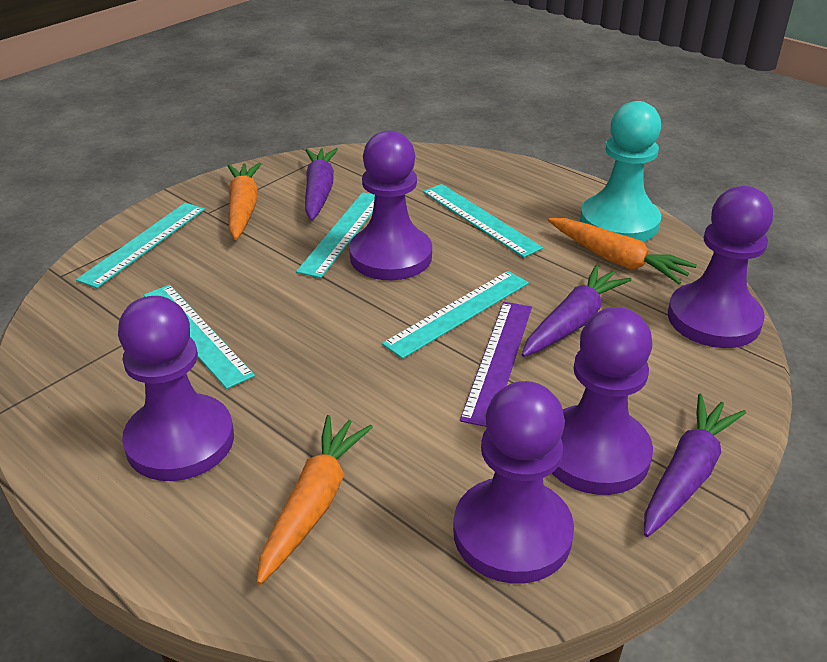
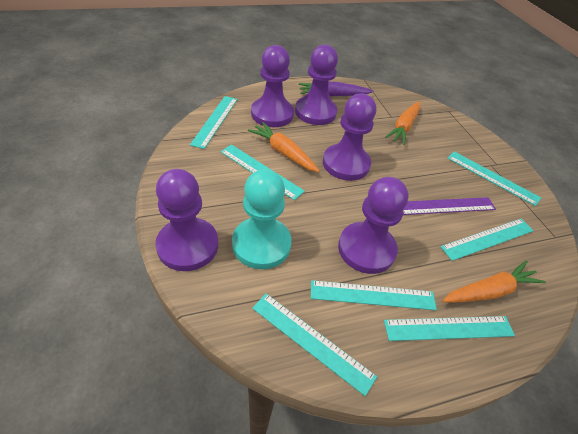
purple carrot: [305,148,338,221] [522,265,631,357] [644,393,746,537] = 3 -> [299,82,373,96] = 1
turquoise ruler: [76,203,205,288] [144,285,255,389] [296,192,375,278] [382,271,529,359] [423,184,543,258] = 5 -> [190,96,238,149] [220,144,305,200] [252,294,377,396] [311,280,437,310] [384,316,515,341] [440,219,534,261] [448,151,541,206] = 7

